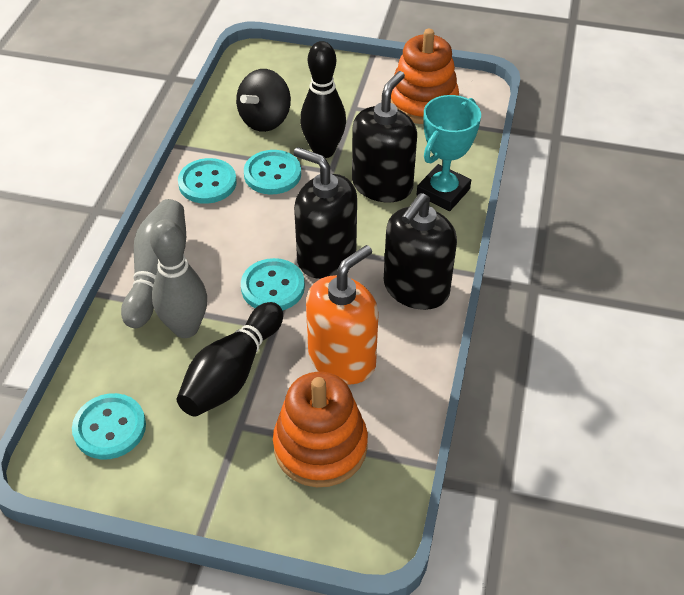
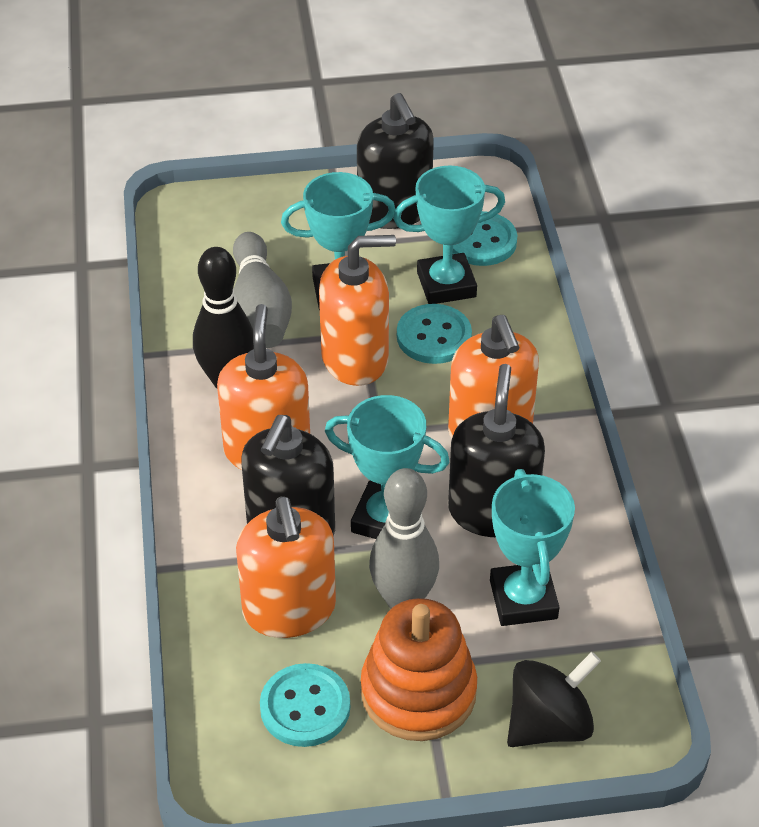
black bowling pin: [177,302,283,417] [300,41,346,158] = 2 -> [193,247,254,388] = 1
orange soap dispenser: [306,245,379,384] = 1 -> [217,304,310,470] [236,496,336,638] [319,235,396,386] [448,315,539,438] = 4
orange stacking toy: [273,372,368,487] [391,29,459,124] = 2 -> [361,598,477,741] = 1
turquoise button: [72,393,146,460] [178,158,237,204] [241,258,305,311] [244,150,301,195] = 4 -> [260,663,350,747] [397,304,472,364] [453,211,517,266] = 3
turquoise trophy: [417,95,481,211] = 1 -> [281,172,395,310] [325,395,450,539] [393,166,505,304] [490,469,575,626] = 4

